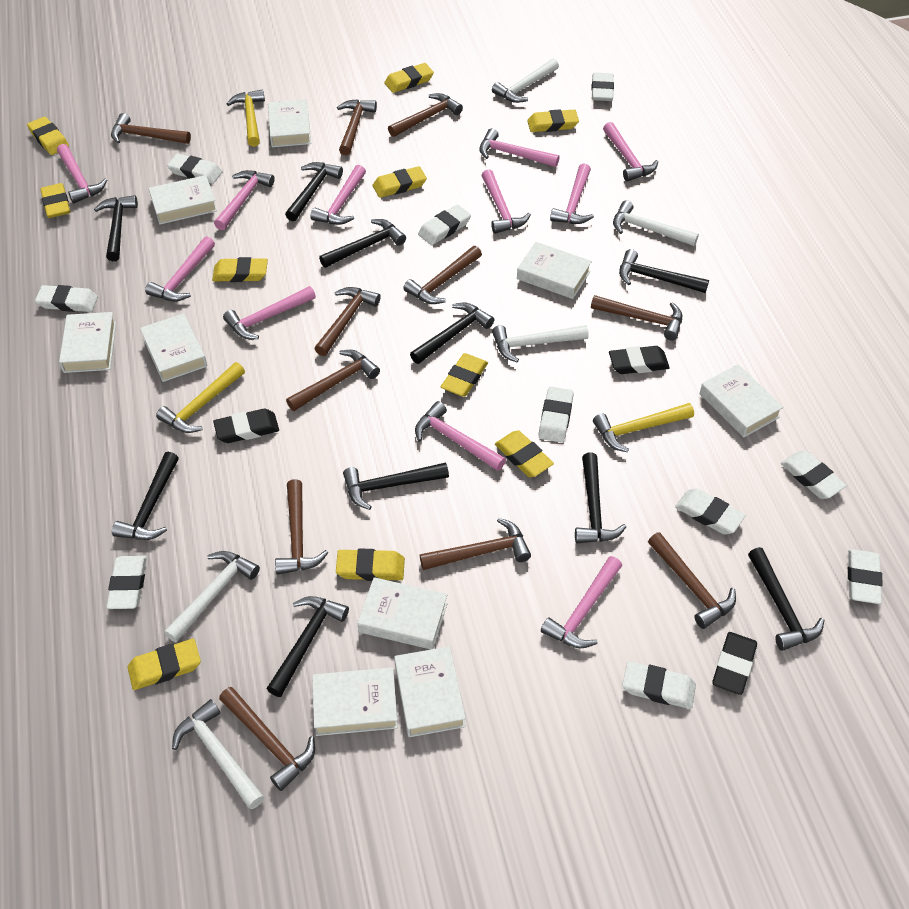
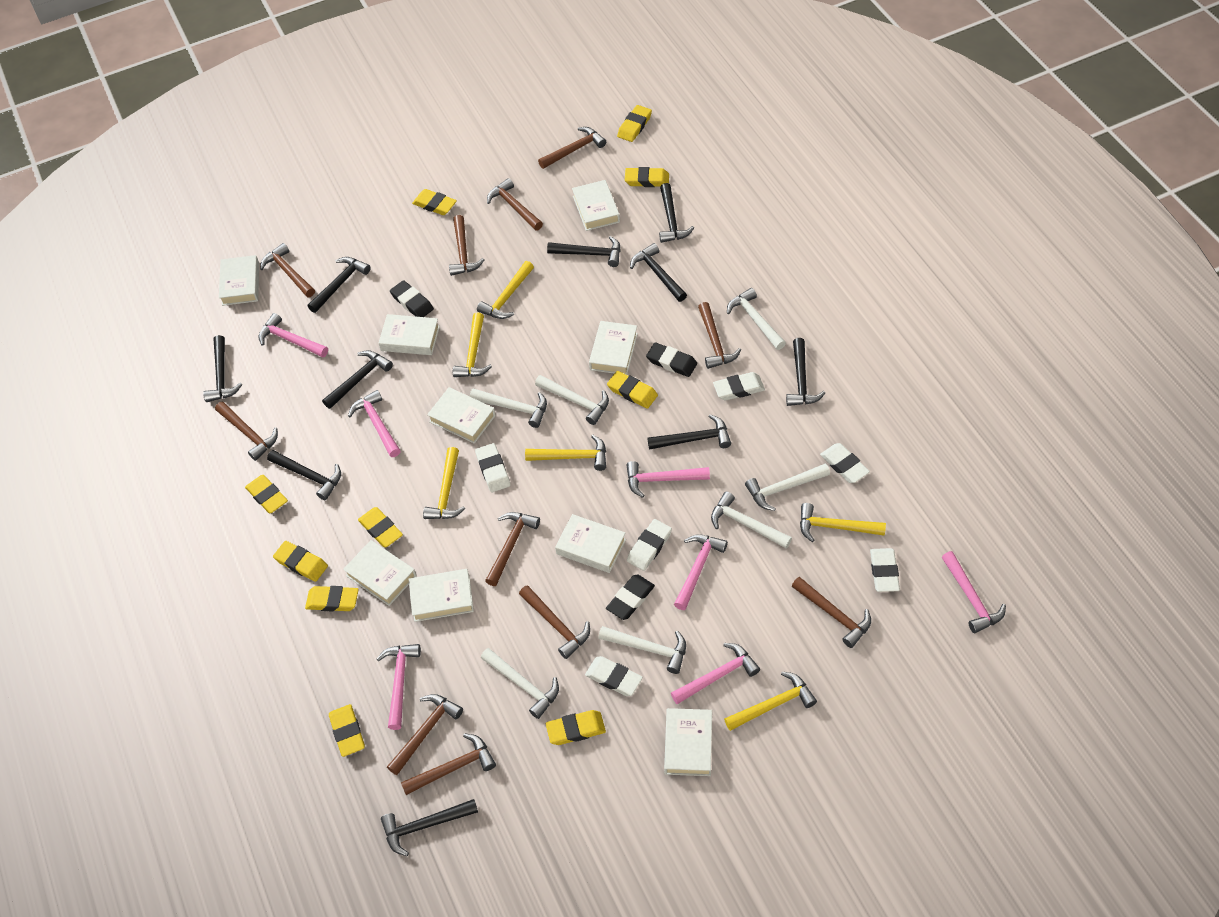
pink hammer: [57,144,107,204] [145,236,215,302] [214,170,275,230] [223,286,316,339] [310,165,366,225] [415,401,506,471] [479,128,560,167] [481,169,531,234] [541,556,622,648] [550,163,594,224] [603,122,658,182] = 11 -> [258,313,328,357] [348,390,401,457] [377,644,421,730] [626,461,710,498] [671,643,760,704] [674,534,728,610] [942,551,1006,633] = 7
white eraser: [35,285,98,312] [107,556,147,609] [167,154,223,184] [418,205,471,245] [539,387,574,443] [591,73,614,101] [622,661,696,709] [675,488,746,534] [781,450,846,499] [848,549,883,604] = 10 -> [475,443,510,492] [585,656,643,696] [627,519,672,571] [713,372,765,401] [820,443,870,483] [870,548,900,592] = 6
white hammer: [164,551,260,643] [172,699,264,809] [492,59,559,103] [492,325,589,362] [613,200,699,246] = 5 -> [470,388,547,428] [481,648,559,719] [535,375,609,425] [599,626,686,674] [711,491,792,548] [727,288,786,350] [745,463,830,511] = 7
yellow hammer: [156,362,245,433] [227,89,265,147] [593,403,694,452] = 3 -> [423,447,465,519] [453,313,492,377] [477,261,534,319] [525,435,606,471] [724,672,817,731] [800,503,886,542] = 6

